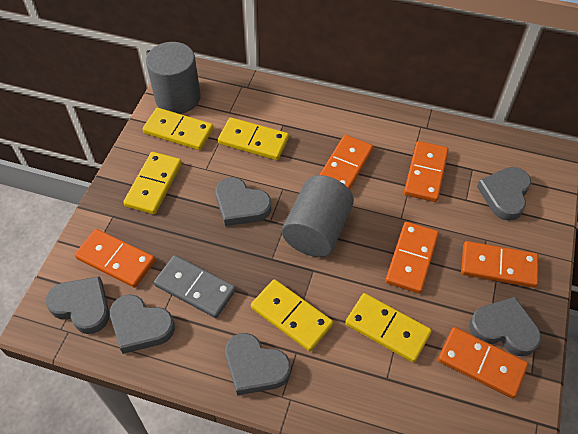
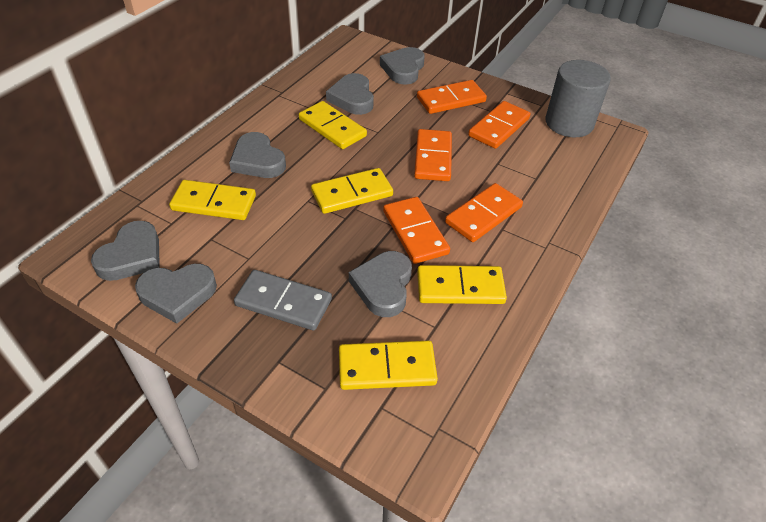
grey cylinder: [146,42,201,114] [282,175,354,257] = 2 -> [545,60,611,137] = 1
orange domino: [75,229,155,288] [319,135,373,190] [385,222,439,294] [404,141,449,202] [438,327,528,399] [461,241,538,288] = 6 -> [383,197,450,264] [414,129,452,181] [417,80,487,114] [445,183,523,242] [468,101,530,149] = 5

